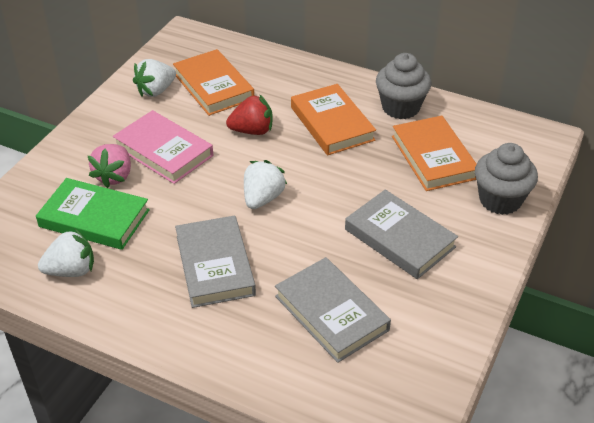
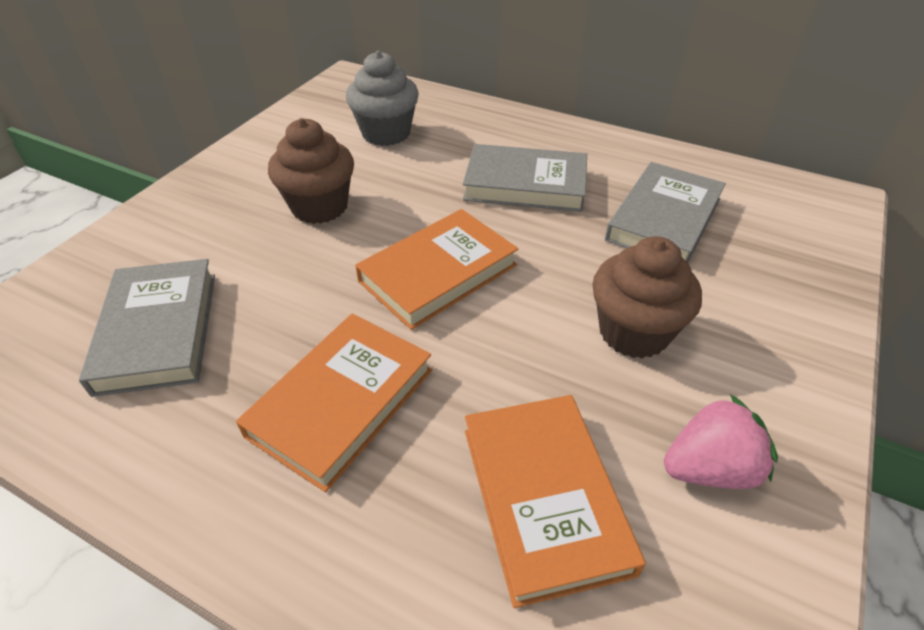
brown cupcake: none = 0 -> [268,118,354,224] [592,236,702,359] = 2
green book: [36,178,150,250] = 1 -> none = 0
grey cupcake: [376,53,431,119] [475,143,538,215] = 2 -> [346,51,419,146] = 1
pink book: [113,110,213,184] = 1 -> none = 0
red strawberry: [226,95,273,135] = 1 -> none = 0
white strawberry: [38,229,94,277] [133,59,176,97] [244,160,287,209] = 3 -> none = 0

